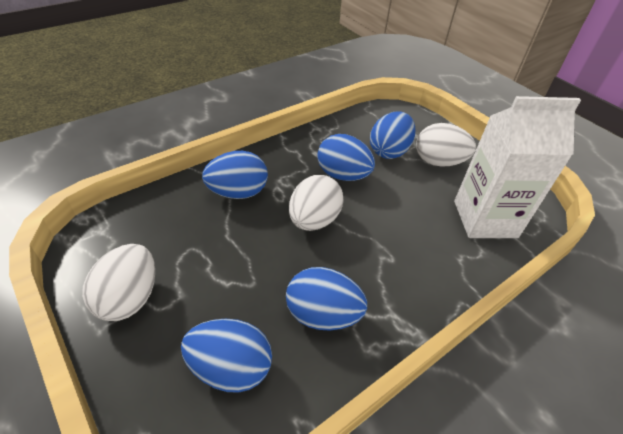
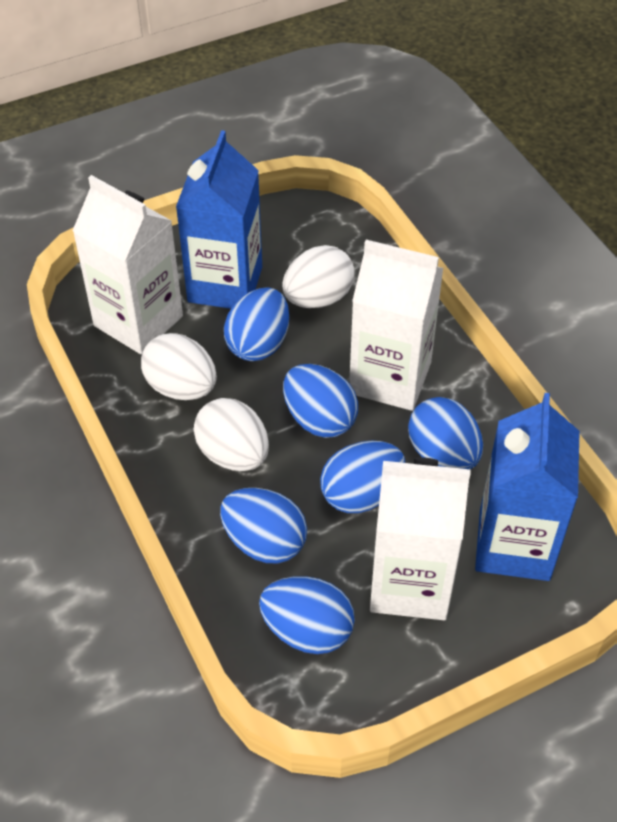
blue carton: none = 0 -> [176,130,262,309] [475,393,580,581] = 2
blue egg: [181,319,272,393] [202,151,268,199] [286,267,367,330] [317,134,375,181] [370,111,415,159] = 5 -> [220,488,307,563] [224,287,289,361] [259,576,355,654] [283,364,358,438] [320,441,405,513] [408,397,483,470] = 6
white carton: [454,96,581,238] = 1 -> [73,175,183,354] [349,240,444,411] [370,457,471,620] = 3

